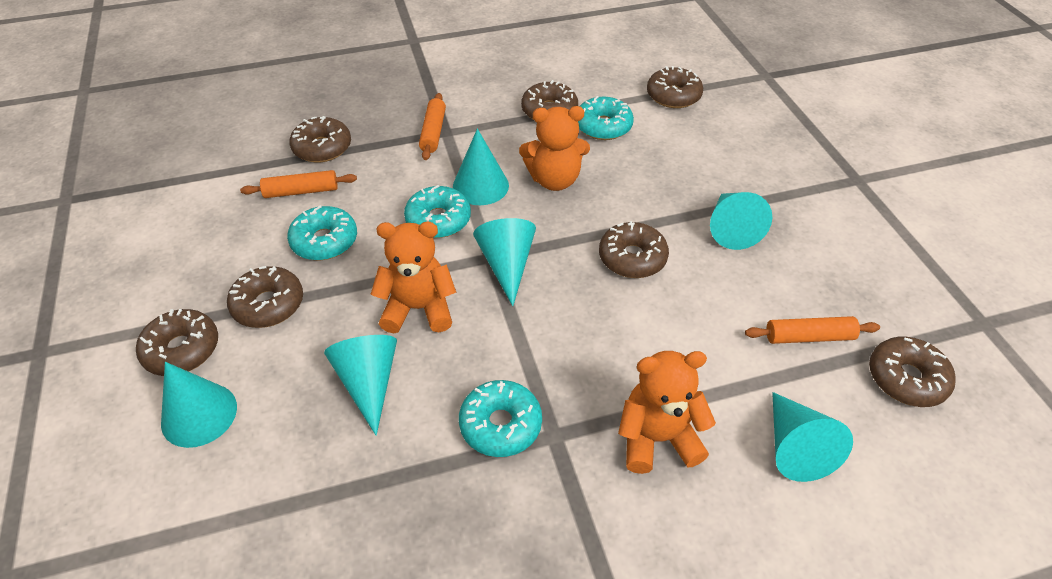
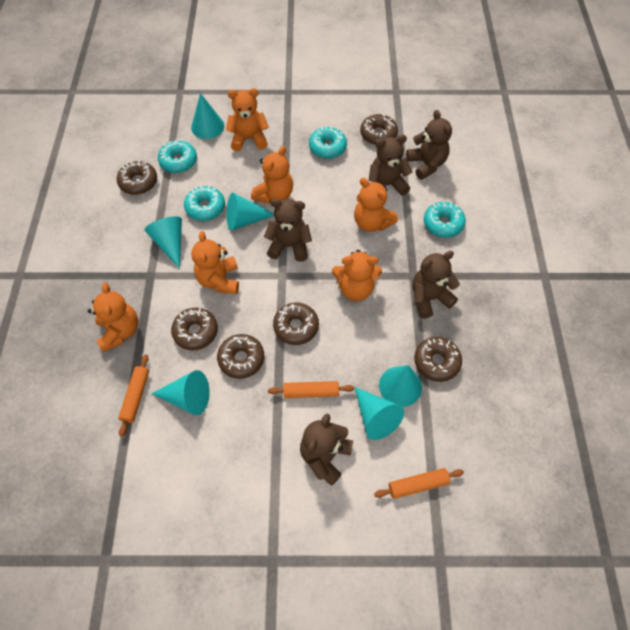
brown donut: [136,309,218,376] [227,266,303,328] [289,116,351,162] [521,80,578,119] [599,221,669,278] [647,66,703,108] [869,337,956,407] = 7 -> [117,160,157,195] [171,308,218,350] [217,334,264,379] [273,303,319,345] [360,114,398,145] [414,337,462,382] = 6
brown teddy bear: none = 0 -> [264,199,312,262] [300,413,353,486] [369,135,413,195] [406,110,452,180] [413,251,460,319] = 5
orange teddy bear: [370,222,456,333] [519,106,590,191] [618,351,716,474] = 3 -> [88,283,139,352] [191,231,239,294] [226,88,269,151] [251,146,293,204] [332,250,382,301] [354,178,398,232] = 6

